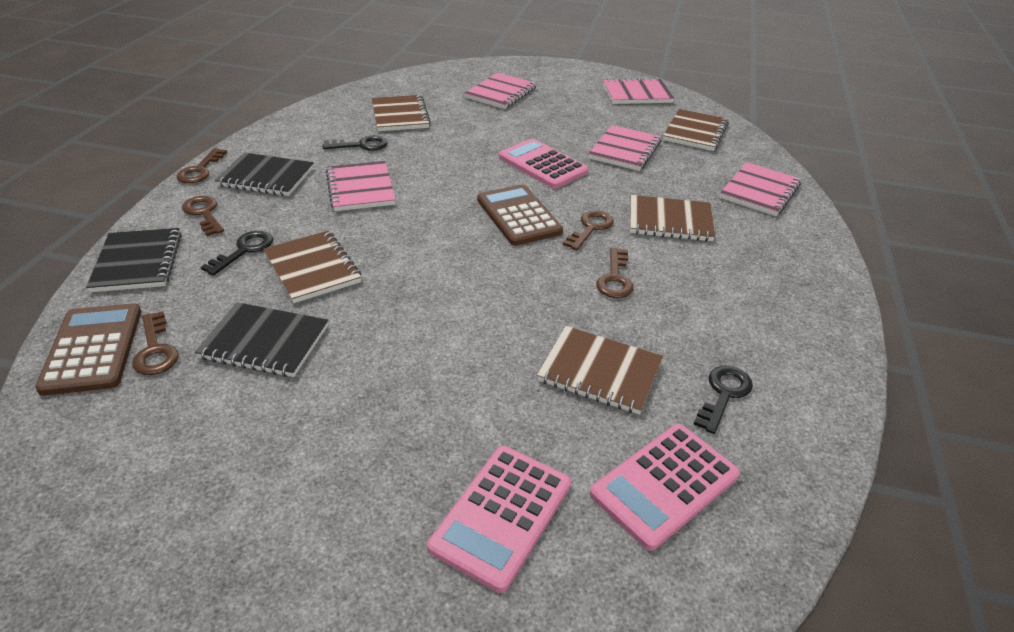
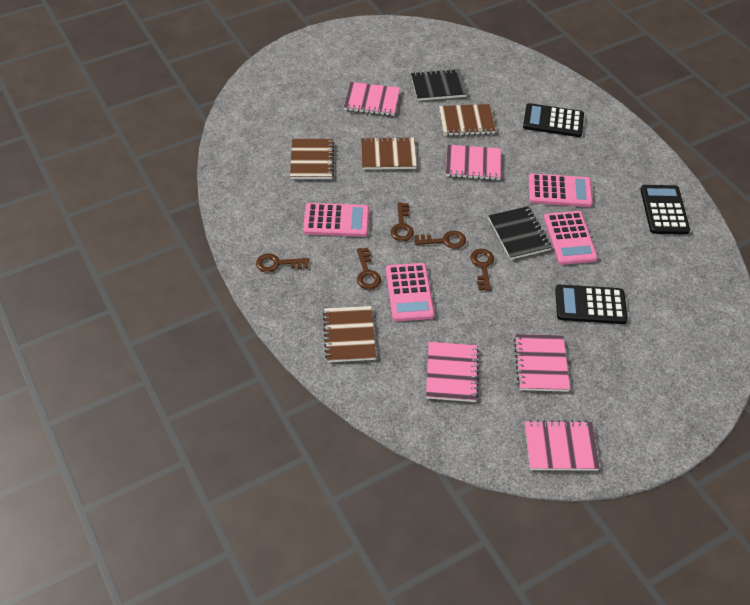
black calculator: none = 0 -> [523,103,584,137] [555,284,628,324] [640,185,690,234] = 3
black key: [201,231,273,276] [323,135,388,151] [693,366,753,434] = 3 -> none = 0
black notebook: [86,228,182,292] [195,302,328,377] [215,153,314,196] = 3 -> [411,69,467,101] [488,206,552,260] = 2
brown calculator: [35,303,141,396] [477,184,563,246] = 2 -> none = 0
brown notebook: [263,231,361,303] [372,95,431,131] [537,326,663,415] [630,195,715,241] [663,109,729,151] = 5 -> [290,138,334,179] [323,306,376,362] [361,137,417,170] [439,104,496,136] = 4
pink calculator: [427,446,571,593] [499,138,589,189] [590,424,740,551] = 3 -> [303,203,369,237] [386,263,435,322] [528,173,593,207] [544,211,598,265] = 4

